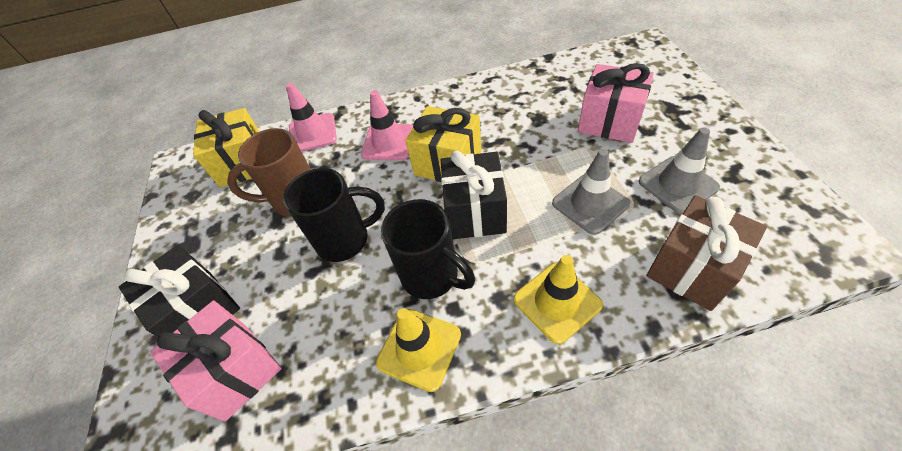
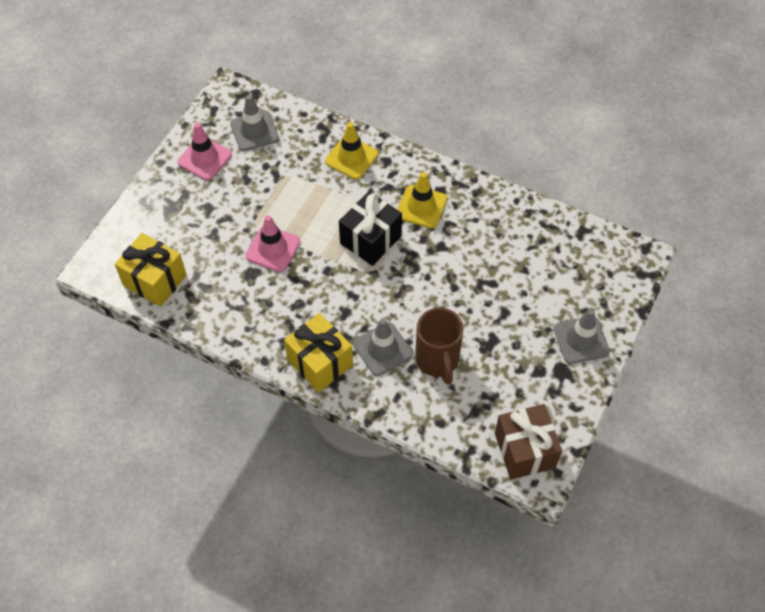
black gift: [119,245,240,337] [441,151,507,239] = 2 -> [339,191,402,266] = 1
black mug: [283,168,385,262] [381,199,475,299] = 2 -> none = 0
grey traffic cone: [552,149,630,235] [638,127,720,214] = 2 -> [230,95,279,151] [353,318,413,376] [554,309,610,364] = 3
pink gift: [150,301,282,422] [578,63,654,143] = 2 -> none = 0

